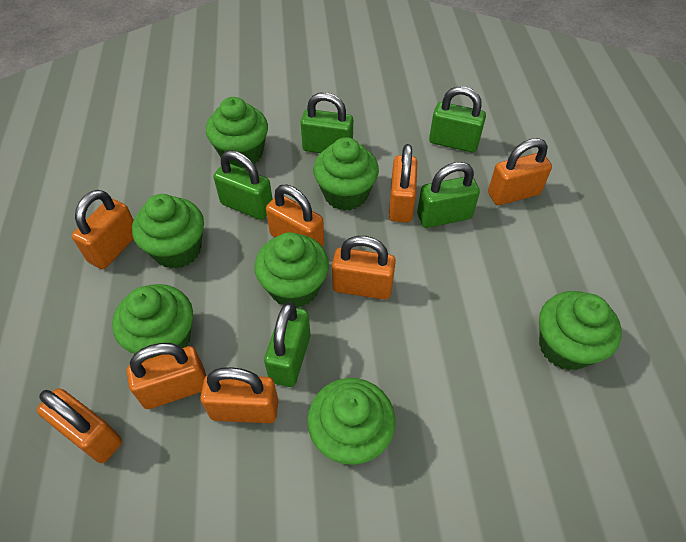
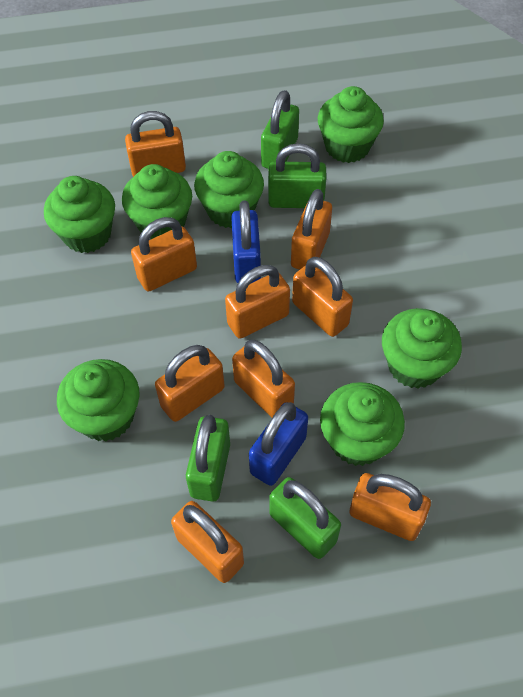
blue padlock: none = 0 -> [231,200,261,283] [249,402,308,486] = 2
green padlock: [214,150,272,220] [264,302,310,387] [301,92,353,153] [417,162,480,228] [429,86,486,152] = 5 -> [186,415,230,502] [261,90,299,169] [268,143,326,208] [269,477,341,559] = 4
orange padlock: [37,388,122,463] [72,190,133,269] [127,343,206,409] [200,367,278,423] [266,185,324,247] [332,236,396,300] [389,144,417,222] [488,138,552,205] = 8 -> [125,111,186,177] [131,217,197,291] [155,345,225,422] [171,501,244,583] [225,265,290,339] [232,340,295,418] [291,189,332,270] [292,257,353,337] [349,473,431,541] = 9

